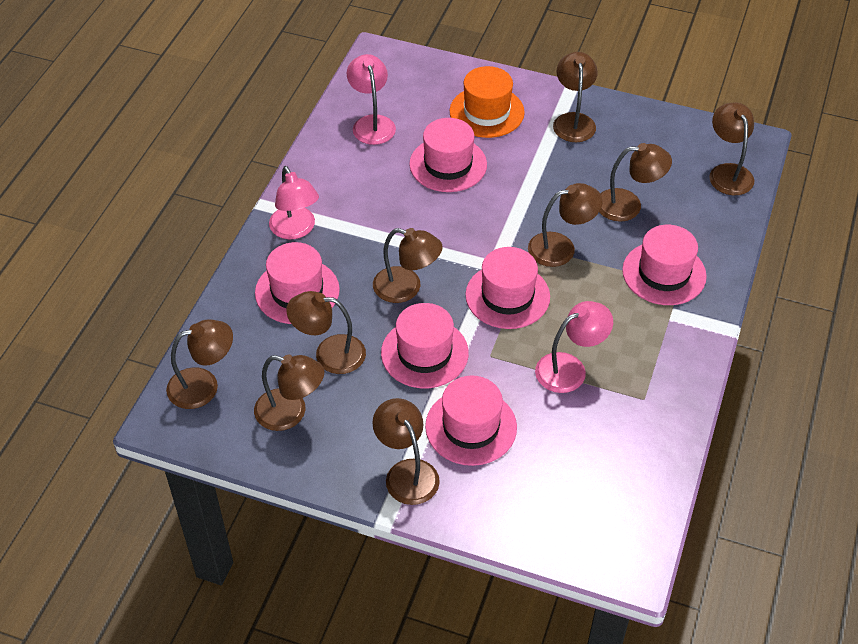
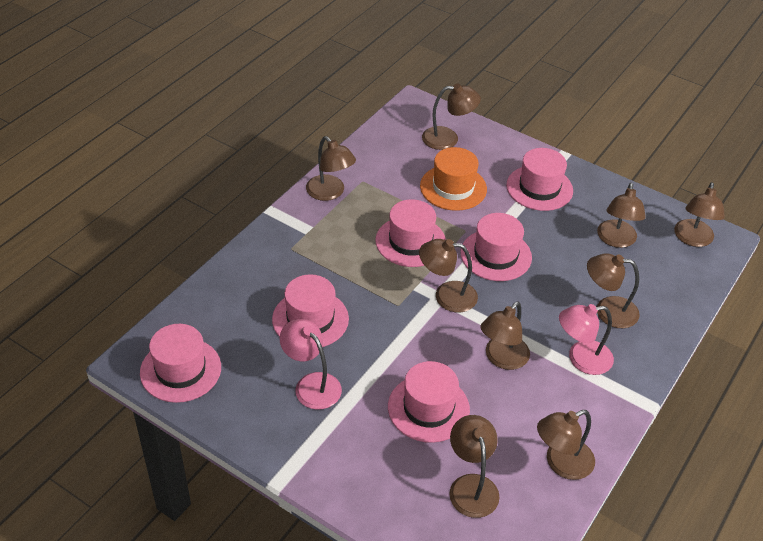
pink lamp: [269,166,319,239] [347,54,396,145] [535,301,613,393] = 3 -> [280,319,342,410] [559,304,614,375] = 2

